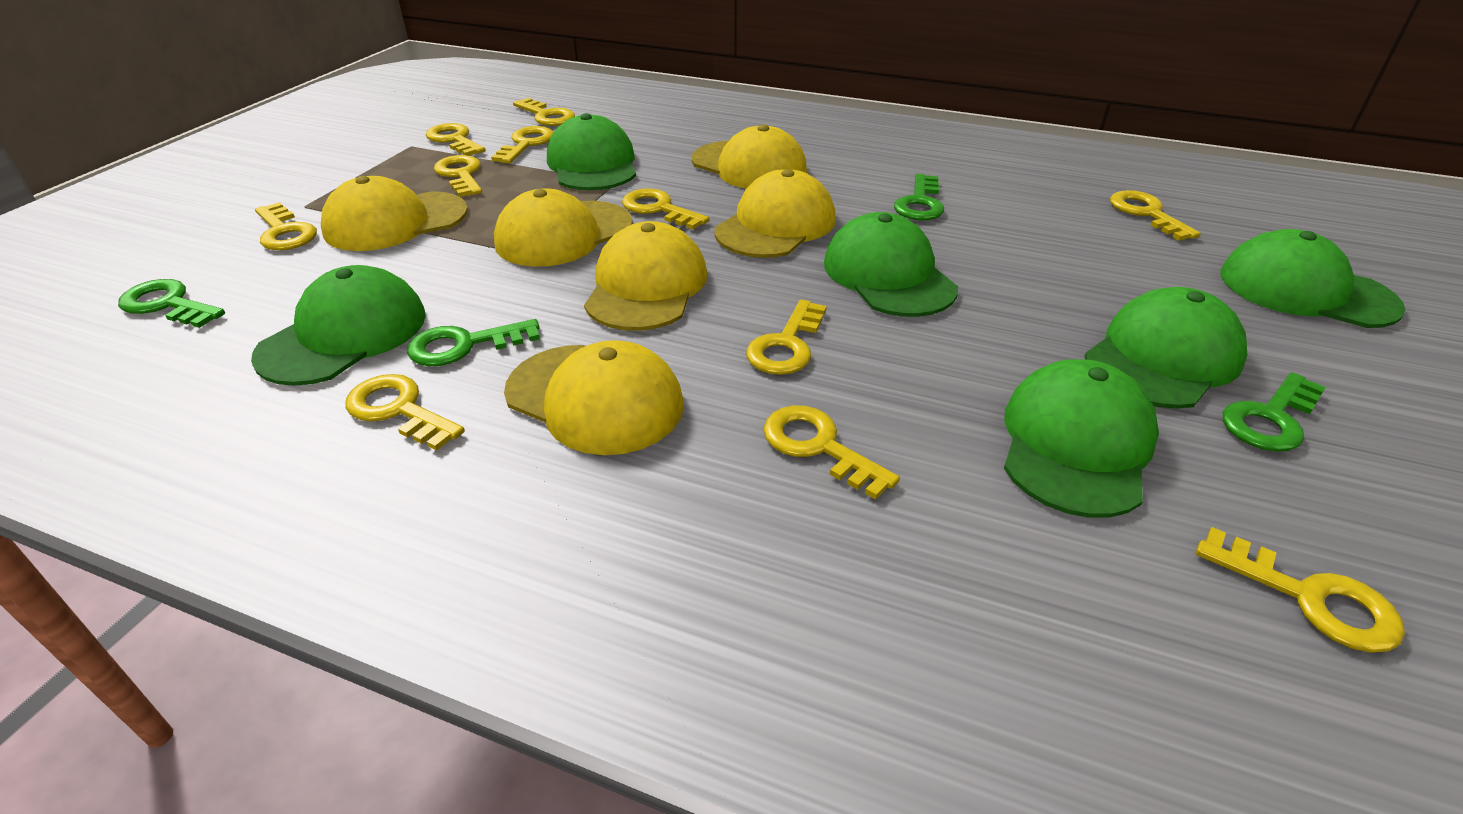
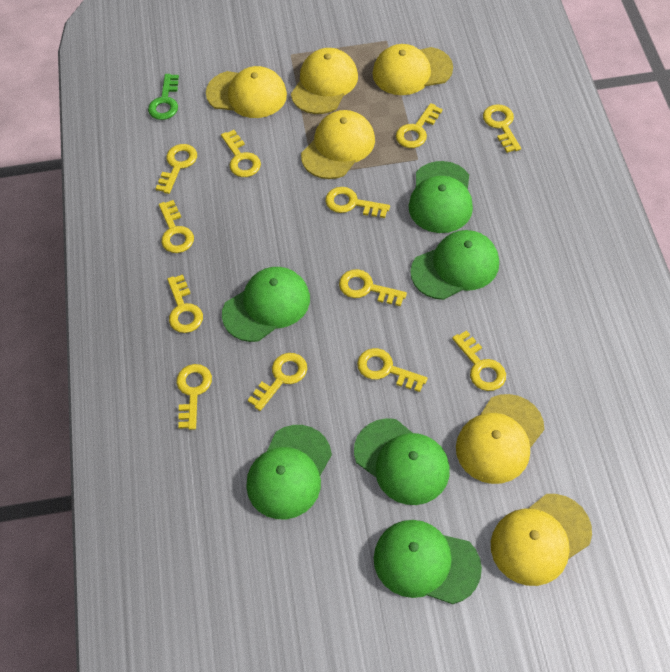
green key: [118,279,225,328] [407,319,540,366] [894,174,944,220] [1223,372,1326,452] = 4 -> [148,74,179,120] = 1
yellow key: [255,202,317,250] [345,374,465,451] [426,123,485,156] [434,155,482,197] [491,126,554,164] [513,98,575,126] [622,188,709,229] [746,299,827,375] [763,405,900,500] [1110,190,1201,240] [1196,527,1405,653] = 11 -> [155,144,197,194] [159,200,194,253] [167,275,203,333] [176,364,212,430] [221,130,261,177] [248,353,307,411] [325,187,390,218] [339,269,407,306] [357,348,427,392] [396,103,442,148] [452,330,506,391] [483,104,521,153] = 12

